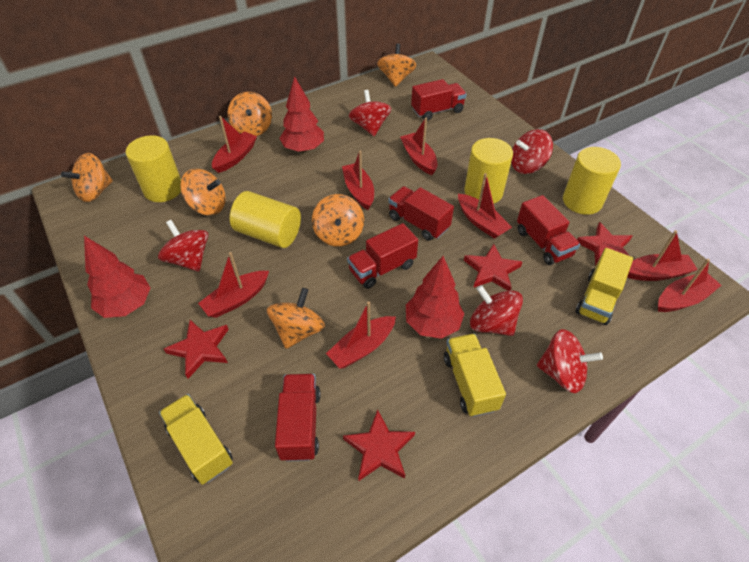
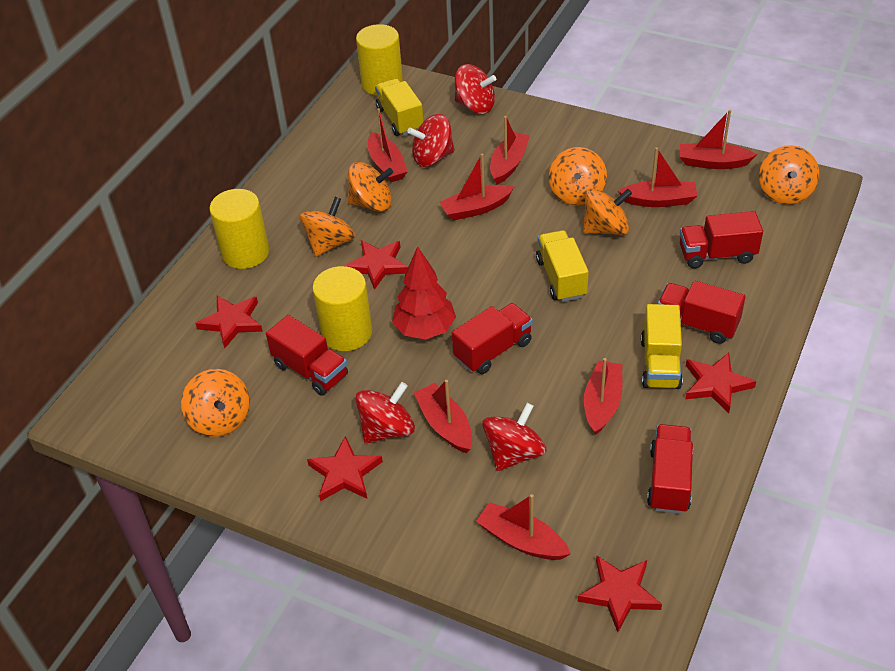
red spinning top: [158,220,208,272] [349,90,391,136] [470,285,523,336] [511,129,553,174] [537,329,603,393] = 5 -> [355,382,415,443] [407,114,455,167] [455,64,496,114] [482,403,547,471] = 4
red star: [164,320,229,378] [343,410,415,481] [464,244,522,291] [577,222,632,266] = 4 -> [195,296,263,348] [307,436,383,501] [345,240,408,290] [578,556,662,632] [685,353,756,413] = 5
red tree: [84,236,150,318] [279,76,324,153] [406,256,465,339] = 3 -> [392,246,456,340] = 1
yellow cylinder: [126,135,181,202] [230,191,301,248] [464,138,513,204] [563,147,621,215] = 4 -> [209,189,269,269] [312,266,372,351] [356,24,403,96] = 3

